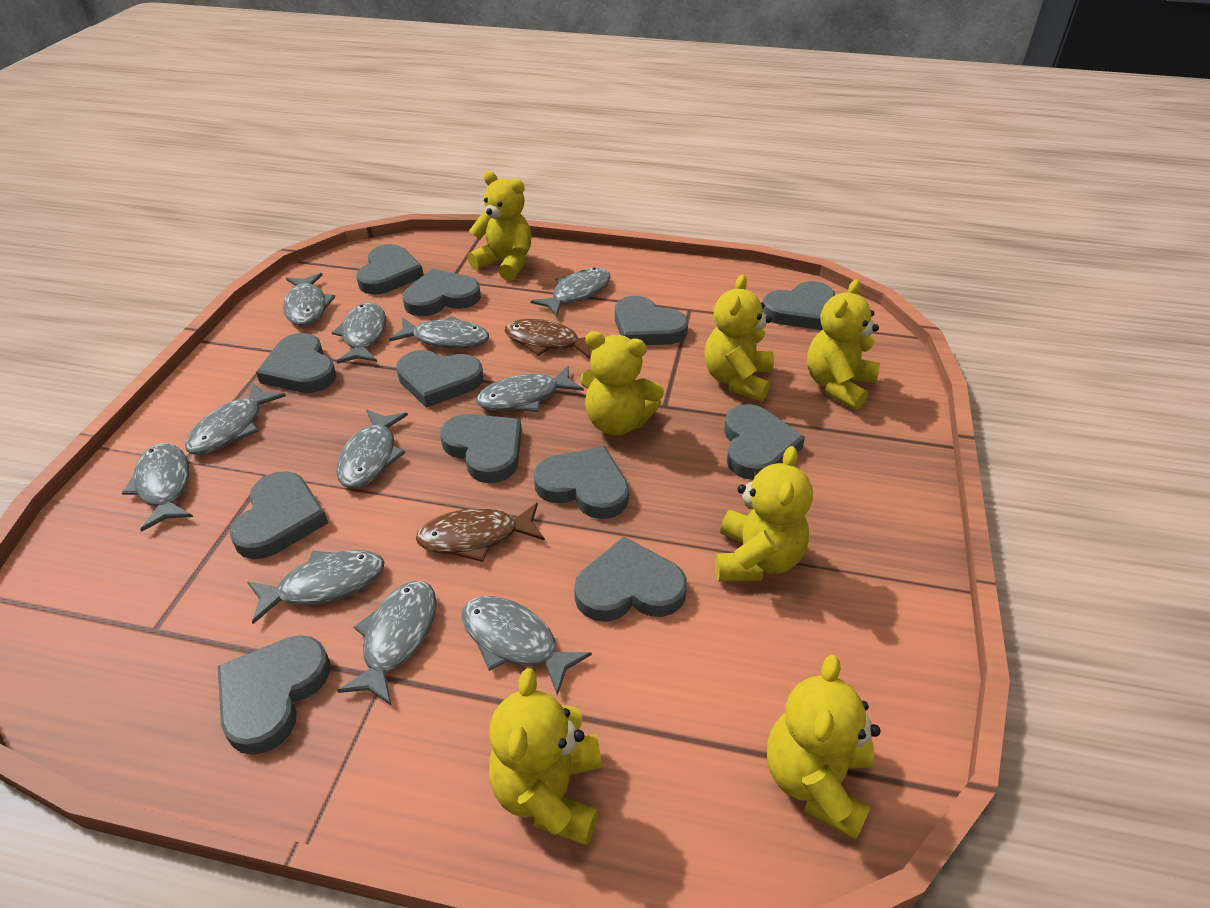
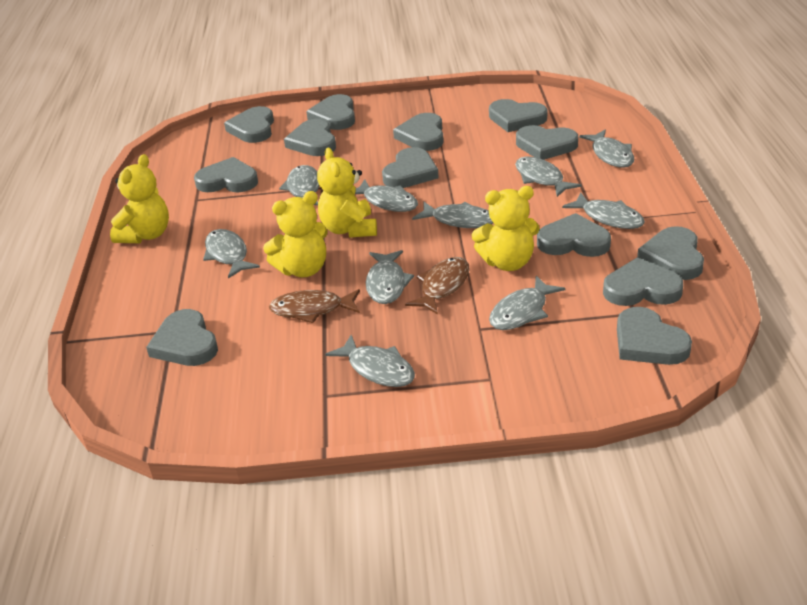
grey fish: [122,443,193,532] [185,383,286,455] [247,550,384,624] [283,273,335,326] [332,303,386,364] [336,410,408,489] [337,581,437,705] [389,316,489,349] [462,596,592,695] [476,366,584,412] [531,268,611,317] = 11 -> [203,229,260,278] [279,165,319,205] [325,335,415,387] [355,179,418,212] [366,250,414,304] [412,201,493,228] [489,276,565,330] [515,157,582,197] [562,192,645,229] [579,130,634,168] = 10
grey heart: [218,635,330,755] [229,471,328,559] [256,333,336,393] [356,244,423,295] [396,350,483,408] [403,269,481,316] [440,414,522,483] [534,446,629,519] [574,536,687,622] [615,296,688,345] [724,404,805,480] [762,281,835,330] = 12 -> [146,309,218,366] [194,157,258,192] [224,106,274,143] [284,119,336,156] [306,94,355,130] [382,147,439,188] [393,113,444,151] [489,99,547,132] [516,125,578,160] [537,213,611,257] [603,257,683,306] [617,307,692,365] [637,226,704,280] = 13
yellow teddy bear: [467,171,532,281] [489,668,602,845] [580,331,664,436] [705,275,774,402] [715,446,813,582] [767,654,881,840] [807,279,880,410] = 7 -> [110,154,169,243] [263,191,328,277] [317,147,377,238] [471,186,540,271] = 4

